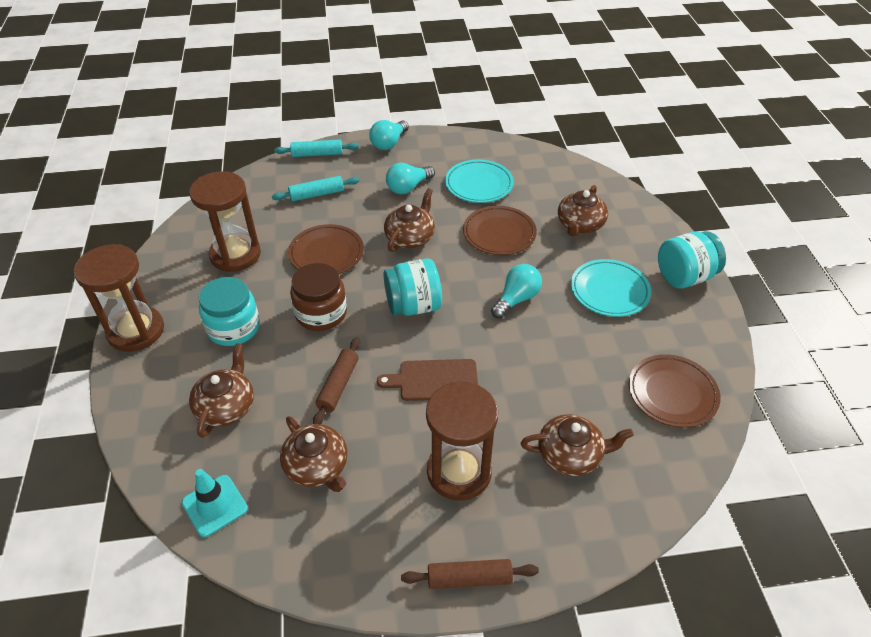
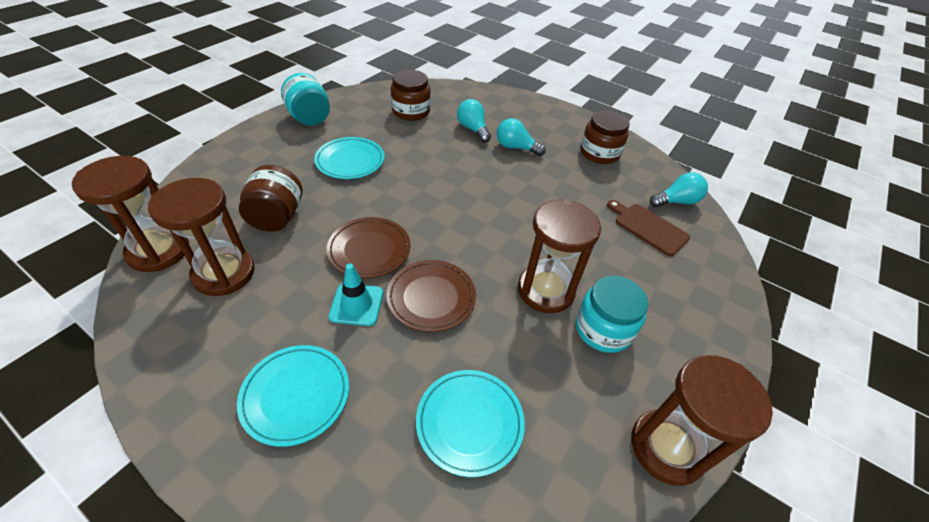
brown hourglass: [74,244,164,352] [189,171,261,272] [426,381,498,501] = 3 -> [72,156,189,272] [148,178,255,296] [518,200,601,313] [631,355,773,486] = 4
brown jar: [290,263,347,331] = 1 -> [239,165,303,232] [391,70,431,121] [580,110,630,164] = 3
brown plate: [288,224,364,274] [463,206,537,255] [629,354,721,428] = 3 -> [326,217,411,278] [386,260,476,332] = 2
brown rolling pin: [313,337,360,424] [401,559,539,589] = 2 -> none = 0
brown teapot: [189,343,254,438] [280,416,347,492] [384,188,435,252] [521,414,634,476] [558,185,608,236] = 5 -> none = 0
turquoise jar: [199,277,260,346] [384,258,442,316] [658,231,726,289] = 3 -> [281,73,330,126] [576,276,648,353] = 2
turquoise plate: [445,160,514,203] [571,259,651,317] = 2 -> [237,345,349,447] [314,137,385,179] [416,370,525,477] = 3
turquoise rolling pin: [272,176,359,201] [274,140,358,157] = 2 -> none = 0

